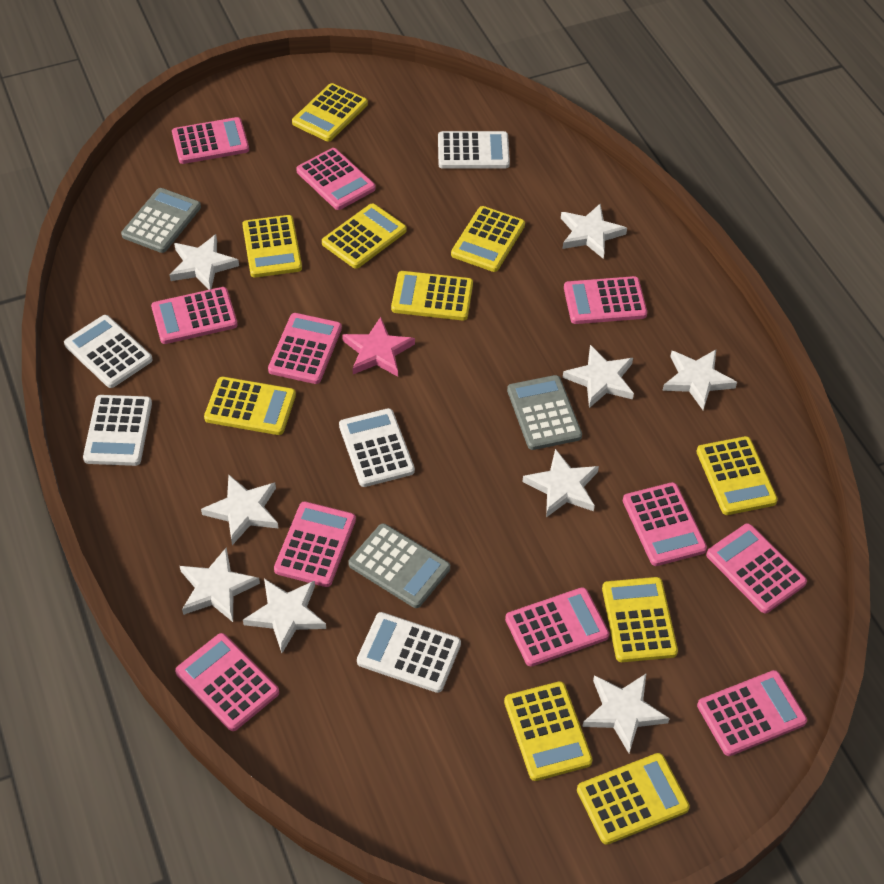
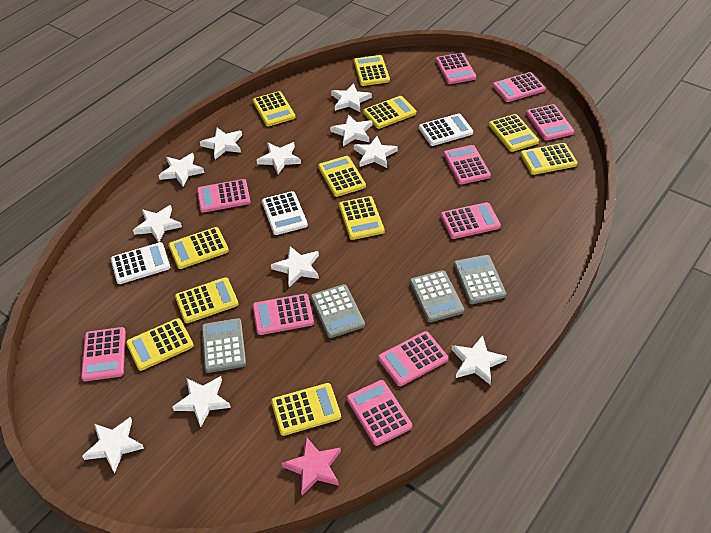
grey calculator: [121,188,201,253] [348,523,450,608] [507,375,582,450] = 3 -> [202,318,246,373] [311,284,365,338] [410,270,464,322] [454,255,506,304] = 4
pink calculator: [151,287,238,344] [172,117,249,164] [175,633,279,731] [268,313,342,384] [274,501,356,587] [296,148,376,210] [505,587,609,667] [564,276,647,324] [623,482,707,566] [697,670,807,756] [706,524,807,613] = 11 -> [81,327,126,381] [197,179,250,213] [253,294,314,335] [347,380,412,446] [378,331,448,386] [436,53,476,84] [441,202,501,239] [443,145,491,185] [493,72,545,102] [526,104,574,141] = 10
white calculator: [64,315,152,388] [83,395,152,466] [339,408,415,487] [357,612,461,693] [438,131,510,169] = 5 -> [111,242,170,284] [262,191,308,235] [419,114,473,146] = 3
white star: [170,234,239,290] [180,547,260,622] [201,475,279,545] [243,579,326,653] [523,449,599,517] [561,204,627,259] [563,345,634,408] [582,674,670,753] [662,350,737,410] = 9 -> [82,417,144,473] [133,205,182,243] [158,153,205,187] [172,376,231,427] [200,128,242,159] [256,142,301,174] [271,246,319,287] [330,114,372,146] [331,83,372,112] [354,136,398,168] [452,335,507,385] = 11
yellow calculator: [204,377,296,435] [242,215,302,278] [292,83,368,142] [322,203,407,269] [391,271,473,320] [451,206,525,272] [504,681,593,781] [577,753,690,845] [602,577,678,662] [696,436,778,515] = 10 -> [126,318,194,371] [168,227,229,269] [175,277,238,323] [253,91,296,126] [271,383,341,436] [318,156,366,197] [339,196,384,240] [354,55,390,86] [363,96,416,129] [489,114,539,152] [520,143,578,175] = 11

